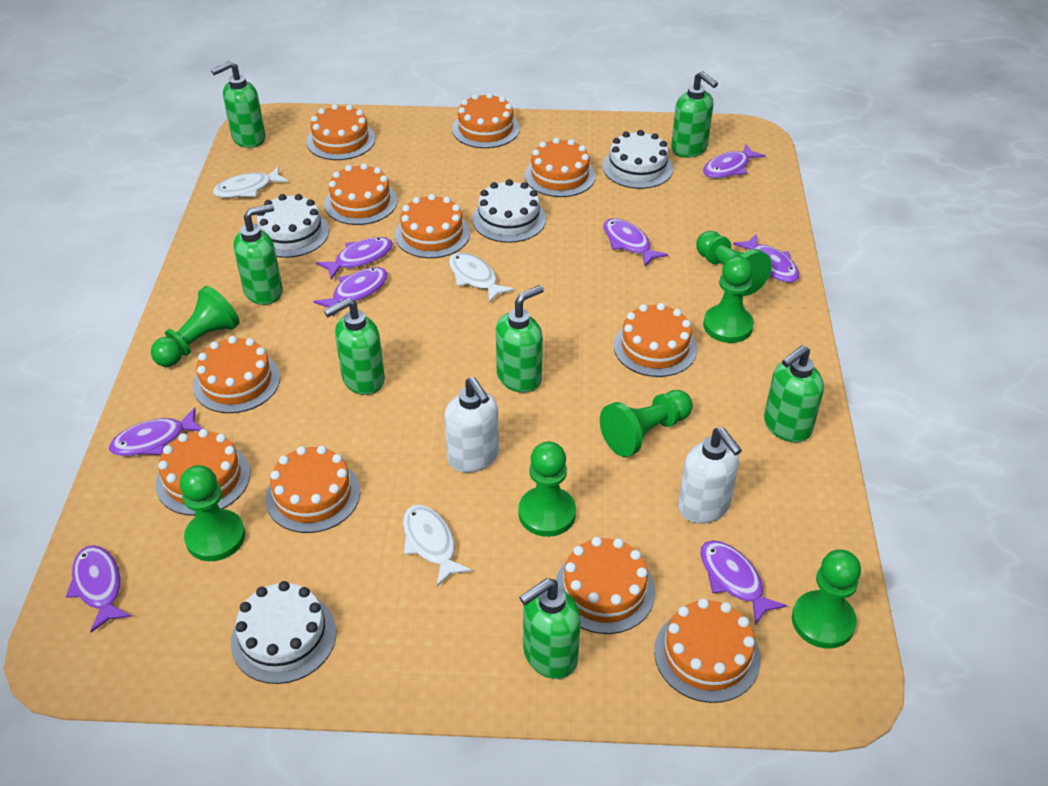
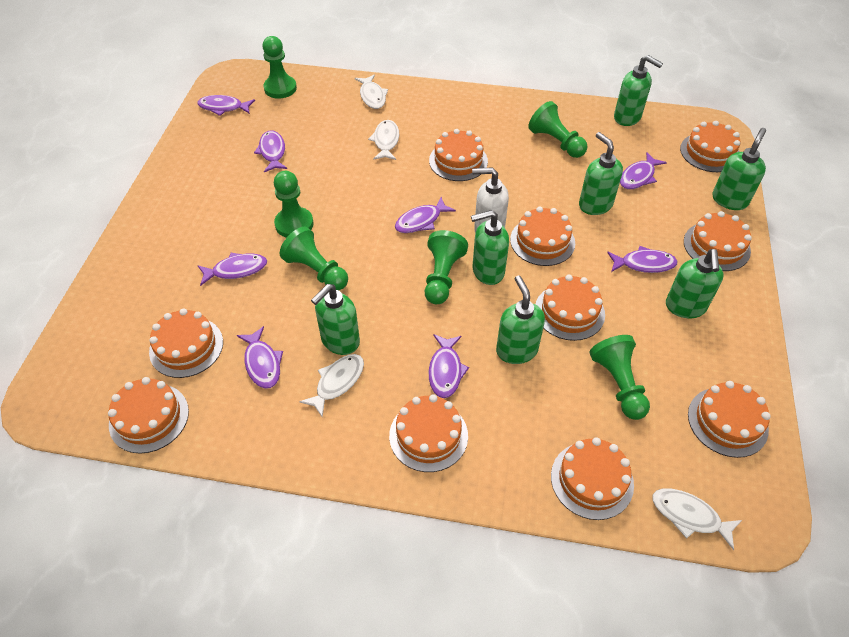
green pawn: [151,286,240,367] [180,465,245,561] [519,441,576,537] [600,390,693,457] [696,231,772,296] [703,256,754,343] [792,550,861,649] = 7 -> [262,36,297,99] [274,171,314,238] [280,227,348,291] [425,230,468,304] [528,101,587,158] [590,335,650,420] = 6
orange cake: [155,429,250,516] [193,336,280,413] [265,446,360,533] [306,104,375,160] [324,163,398,225] [395,194,470,258] [452,93,520,148] [525,138,596,197] [555,537,655,634] [614,303,697,377] [654,598,761,703] = 11 -> [108,377,189,454] [149,308,223,378] [389,394,468,472] [429,129,488,181] [510,207,575,266] [535,274,605,341] [551,437,634,520] [680,121,740,172] [684,211,752,271] [688,381,771,458] = 10
white cake: [231,581,336,684] [257,194,329,258] [472,179,546,243] [603,130,673,189] = 4 -> none = 0
white fish: [213,166,288,198] [403,505,472,586] [449,252,514,303] = 3 -> [299,354,364,417] [355,74,388,109] [368,120,399,160] [653,489,742,550] = 4
white soap dispenser: [444,377,499,473] [678,427,742,524] = 2 -> [472,167,509,233] = 1

